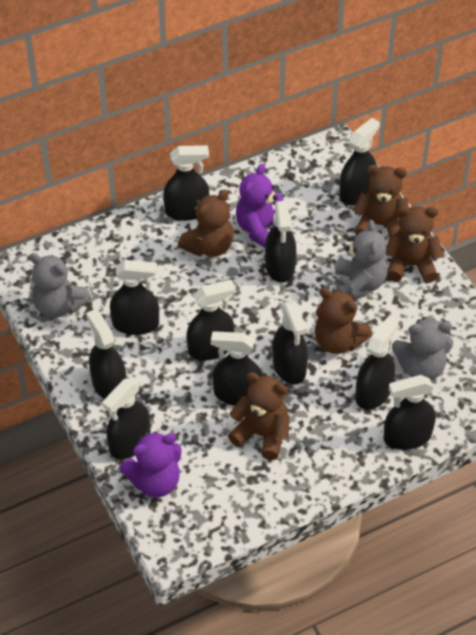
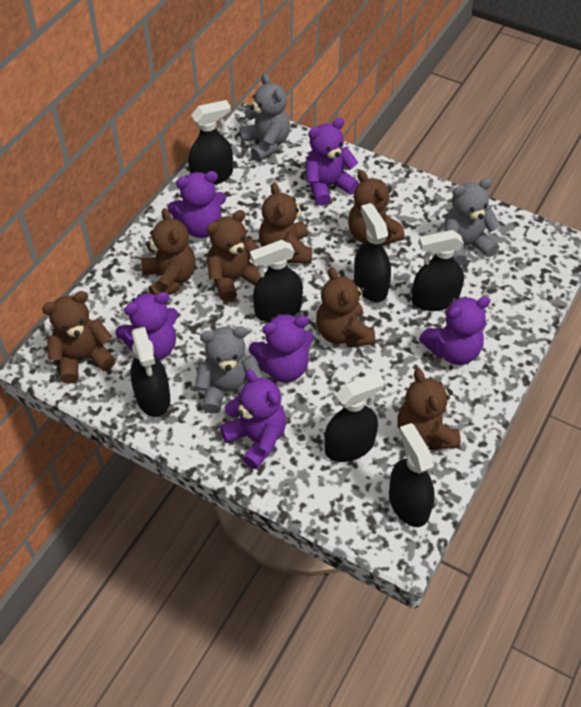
black spray bottle: [86,309,126,399] [102,378,150,459] [110,260,159,335] [163,145,209,221] [186,280,235,360] [211,331,263,405] [265,201,296,283] [273,301,308,385] [339,118,380,205] [355,317,398,410] [384,375,436,450] = 11 -> [130,327,170,417] [188,100,233,185] [250,240,303,322] [324,373,385,462] [354,203,391,302] [389,423,435,527] [412,230,464,311] = 7
brown teddy bear: [178,189,234,257] [228,372,289,460] [315,288,372,354] [353,165,409,237] [386,206,444,283] = 5 -> [42,291,116,384] [141,208,196,295] [206,210,265,302] [259,182,312,264] [316,267,375,347] [348,170,405,245] [397,369,461,450] = 7
purple teddy bear: [119,431,182,497] [236,164,283,248] = 2 -> [115,292,178,360] [167,171,226,238] [220,369,286,469] [249,314,314,383] [305,118,359,206] [419,296,491,365] = 6

